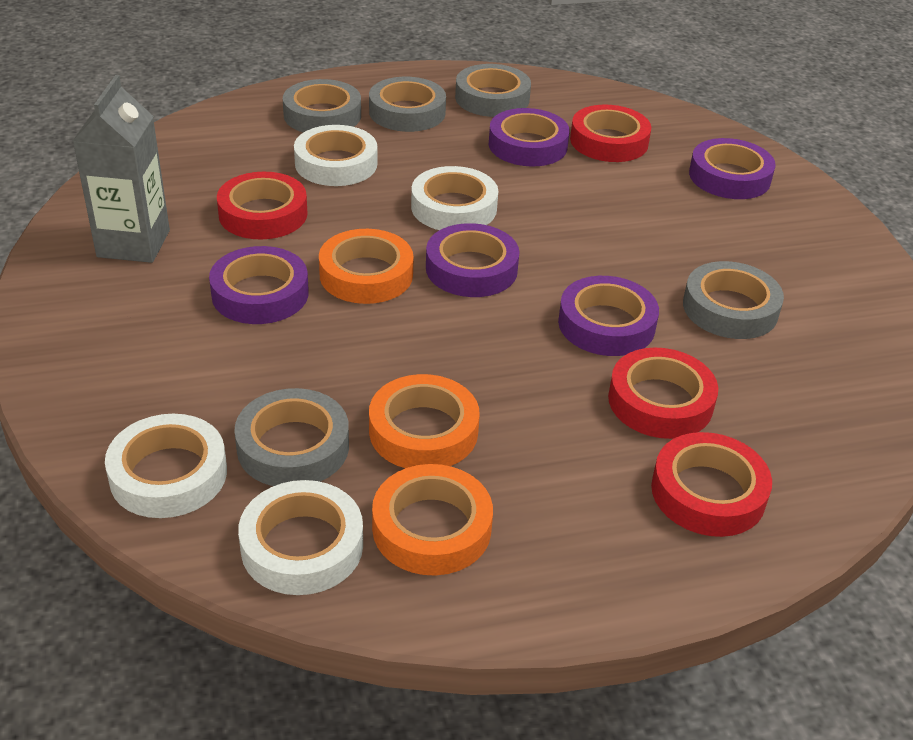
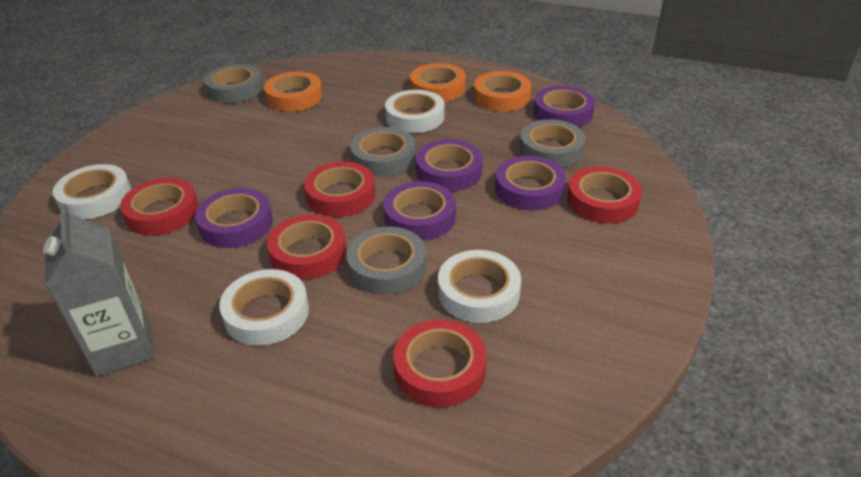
grey tape: [234,388,349,486] [283,79,361,133] [369,77,446,132] [455,64,531,117] [683,261,784,339] = 5 -> [204,64,263,103] [346,227,426,294] [350,127,416,176] [519,119,586,168] = 4
red tape: [217,172,308,240] [570,105,651,162] [608,347,718,439] [651,432,772,537] = 4 -> [120,178,199,236] [267,214,347,280] [304,162,375,217] [393,319,487,408] [567,167,642,224] = 5

